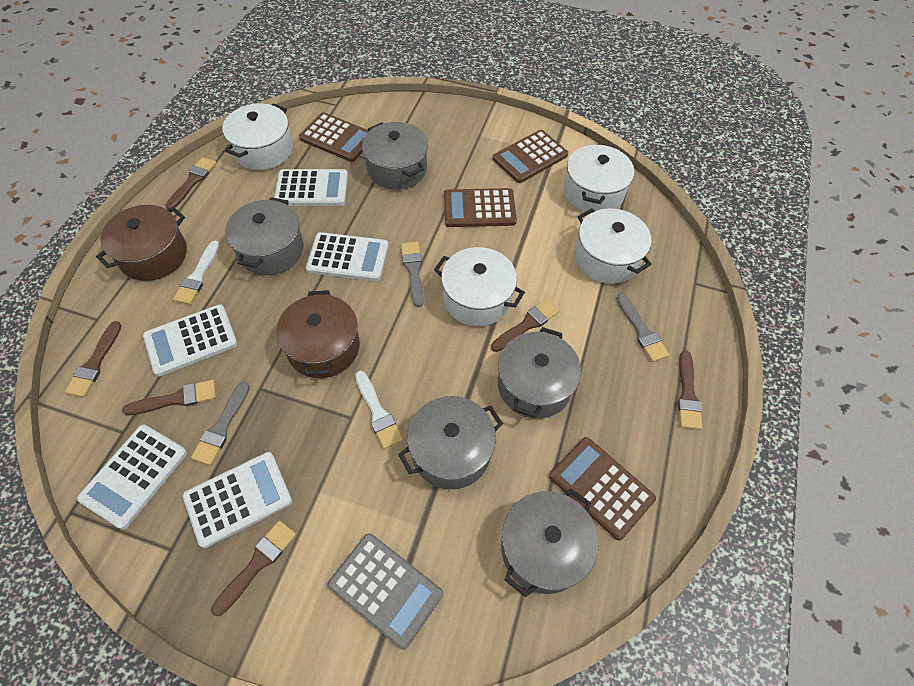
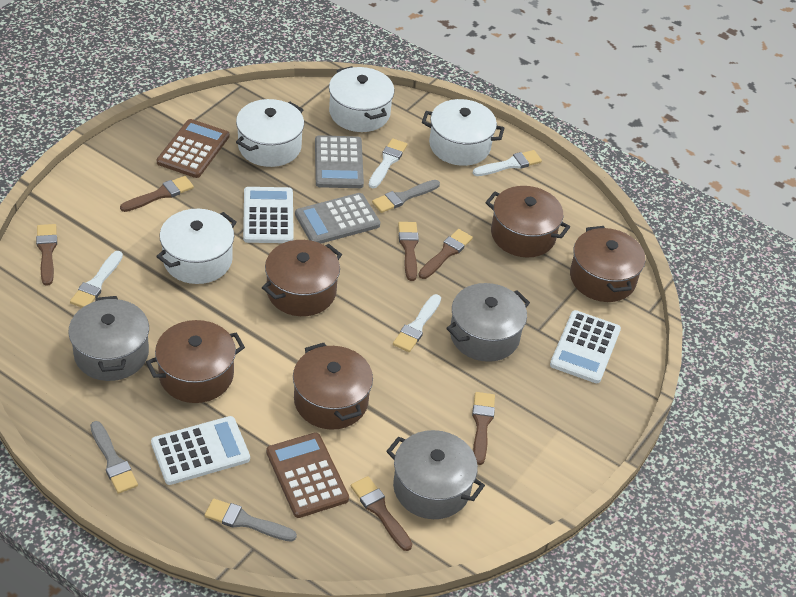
brown calculator: [299,112,368,162] [444,188,517,227] [493,130,568,183] [549,437,656,540] = 4 -> [157,119,229,178] [266,432,349,518] = 2
brown pot: [96,205,187,281] [276,290,360,378] = 2 -> [146,320,245,403] [262,240,342,316] [293,343,373,430] [485,186,570,258] [570,226,645,302] = 5
grey calculator: [328,533,443,650] = 1 -> [295,193,380,243] [315,135,364,188] = 2
grey pot: [225,197,304,275] [362,122,428,190] [398,396,503,489] [498,327,581,419] [501,488,599,597] = 5 -> [68,296,149,381] [386,430,485,519] [446,283,530,362] = 3
white brush: [173,241,220,305] [355,371,403,449] = 2 -> [70,251,123,308] [368,138,408,188] [393,294,441,352] [473,150,542,176] = 4
white calculator: [77,424,187,530] [143,304,237,376] [183,452,292,548] [274,169,348,206] [306,232,389,281] = 5 -> [151,416,250,485] [243,187,294,243] [550,310,621,383] = 3

